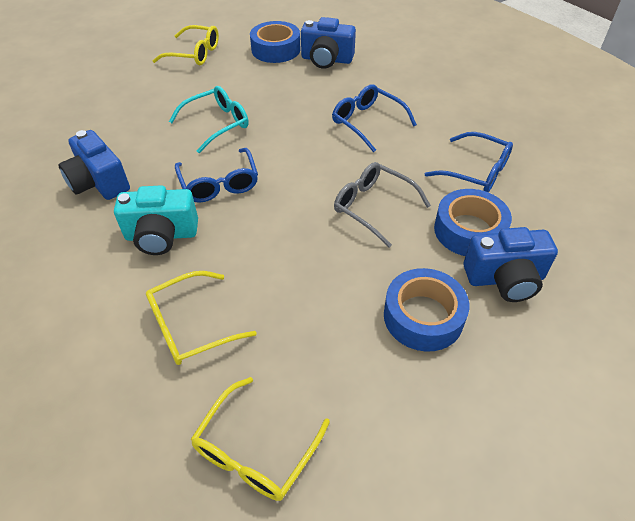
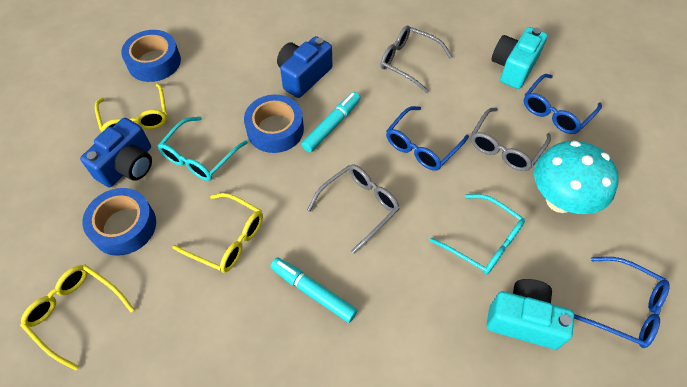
blue camera: [58,130,130,200] [301,17,356,69] [464,227,558,302] = 3 -> [80,118,152,187] [277,36,332,98] = 2
grey glasses: [334,162,431,248] = 1 -> [307,164,400,254] [380,26,452,93] [471,108,551,171] = 3
turquoise camera: [114,185,198,255] = 1 -> [486,279,574,349] [491,27,548,89] = 2
turquoise glasses: [169,86,249,153] = 1 -> [158,117,248,181] [430,194,525,275] = 2
turquoise marker: none = 0 -> [270,257,358,323] [302,92,360,152] = 2
turquoise mushroom: none = 0 -> [534,141,619,214] = 1

